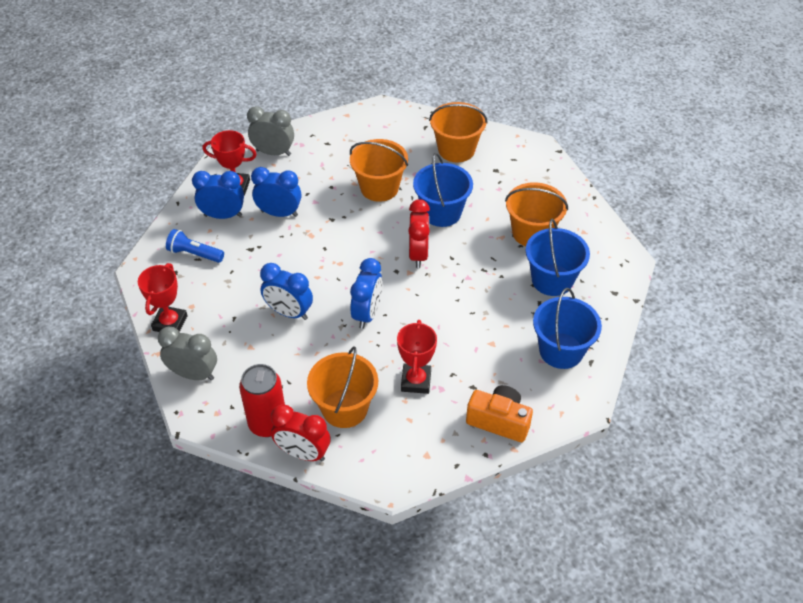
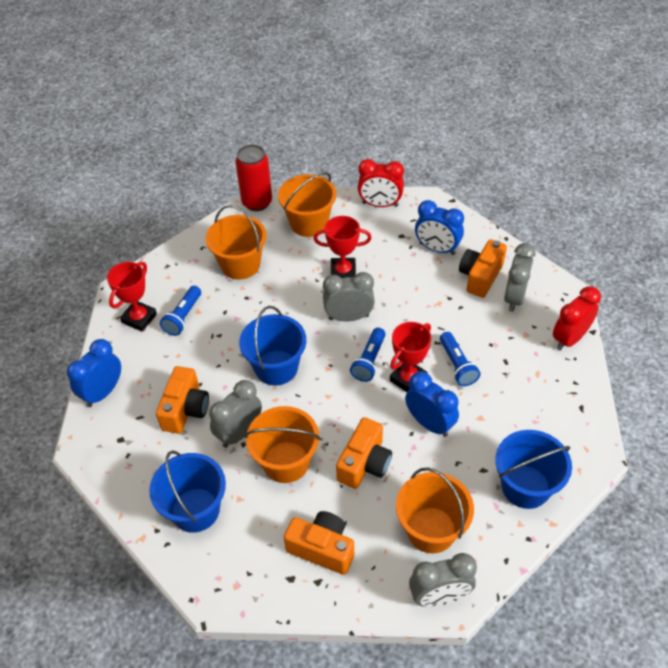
blue clock: [192,171,244,219] [251,167,302,217] [260,263,313,320] [350,258,383,329] = 4 -> [67,339,121,407] [405,371,459,437] [415,200,464,255] = 3
blue flashlight: [166,229,224,263] = 1 -> [160,286,201,336] [350,328,386,382] [440,332,480,386] = 3
grey clock: [158,327,217,380] [247,106,294,156] = 2 -> [209,380,262,448] [323,272,375,322] [409,553,477,607] [504,243,536,312] = 4
orange camera: [466,385,533,442] = 1 -> [156,366,209,434] [284,511,354,575] [336,417,392,489] [459,239,507,298] = 4

